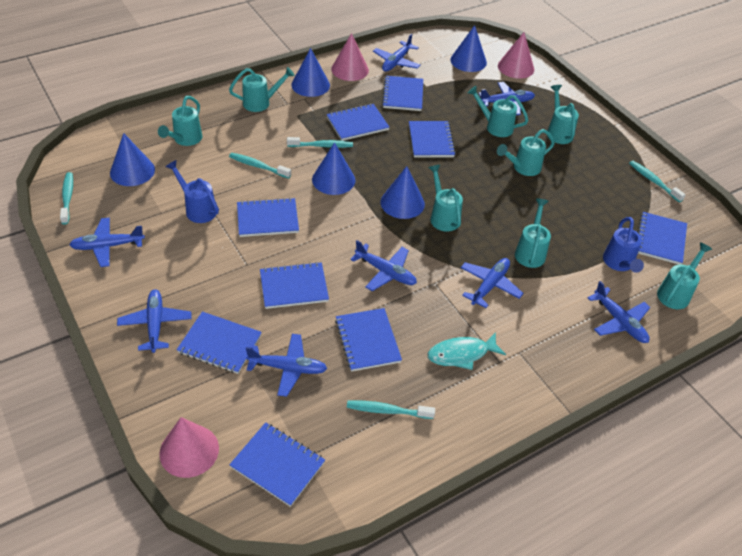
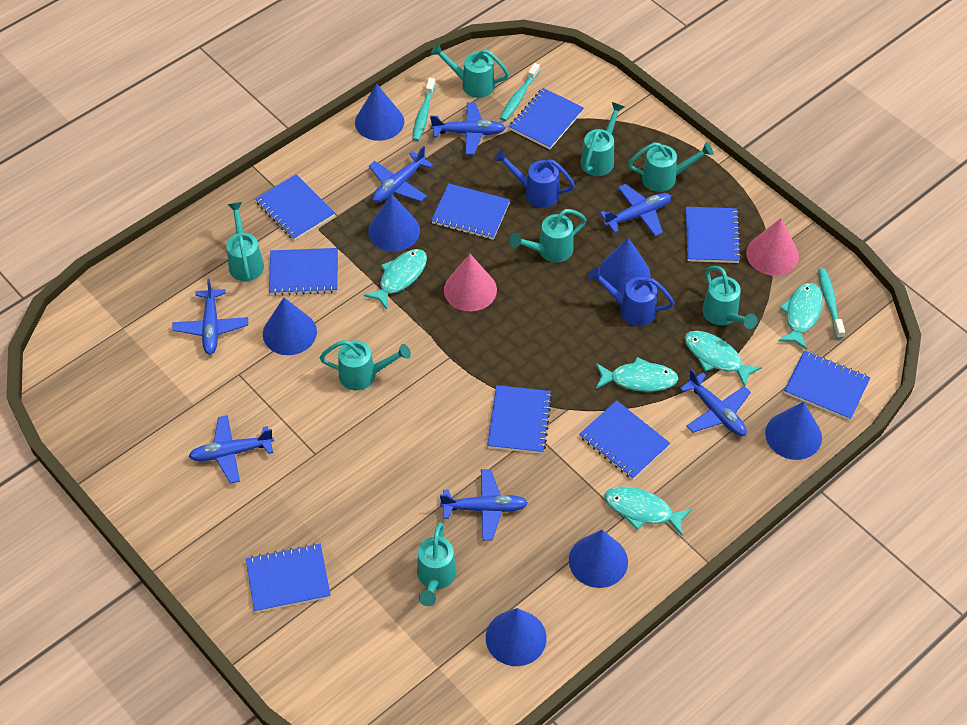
blue cone: [110,133,155,186] [291,48,330,97] [312,142,355,195] [381,166,425,219] [450,25,487,72] = 5 -> [263,297,317,355] [355,84,404,141] [368,194,420,252] [486,608,547,666] [569,530,628,588] [599,237,651,295] [765,401,822,460] = 7
blue plane: [69,218,145,267] [117,289,191,353] [246,334,327,397] [350,240,417,291] [373,34,421,72] [461,258,524,308] [479,82,535,115] [588,281,650,343] = 8 -> [172,278,248,355] [188,415,274,484] [369,146,433,203] [430,102,505,155] [440,469,528,541] [600,184,671,236] [680,369,751,436] = 7
pink cone: [159,417,219,478] [331,33,369,81] [498,32,534,79] = 3 -> [444,254,497,311] [746,218,799,276] = 2
turquoise fish: [428,332,506,370] = 1 -> [364,249,427,310] [596,357,679,392] [605,486,692,536] [685,331,762,386] [778,283,823,350] = 5
turquoise toothbrush: [60,172,73,225] [229,153,291,179] [287,137,353,148] [347,401,435,419] [629,161,686,202] = 5 -> [412,78,436,141] [500,63,540,121] [818,268,845,339] = 3

